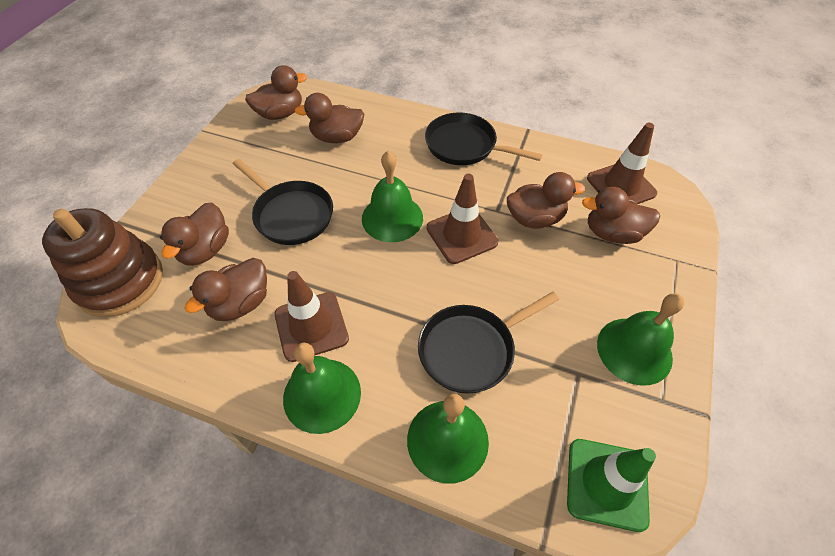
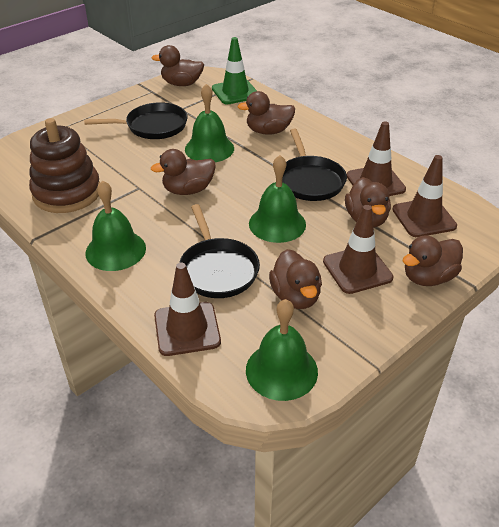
brown traffic cone: [275,271,349,362] [427,174,498,264] [587,123,657,204] = 3 -> [154,262,221,356] [323,205,393,294] [347,122,406,196] [392,155,457,237] = 4

